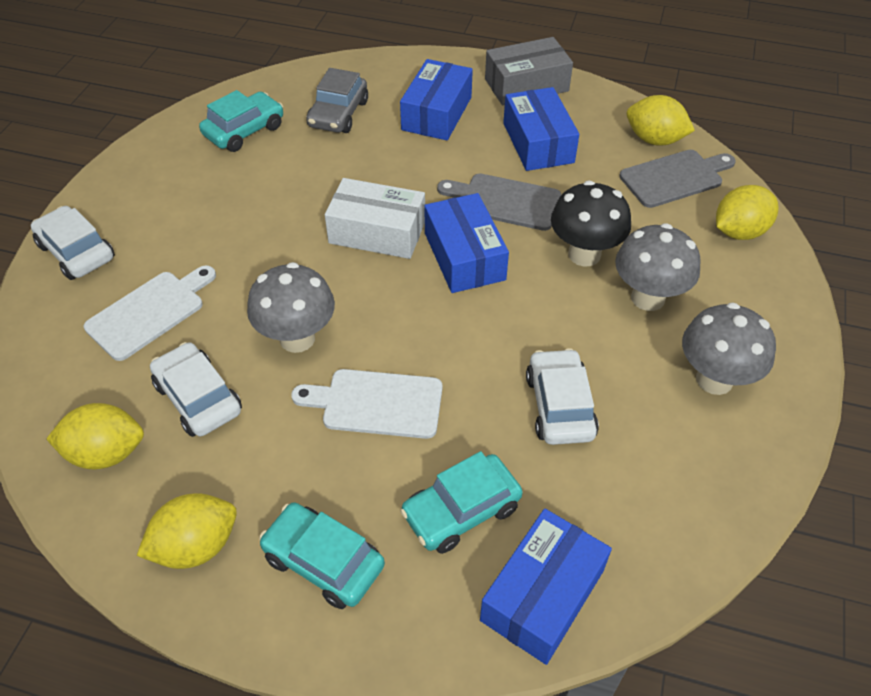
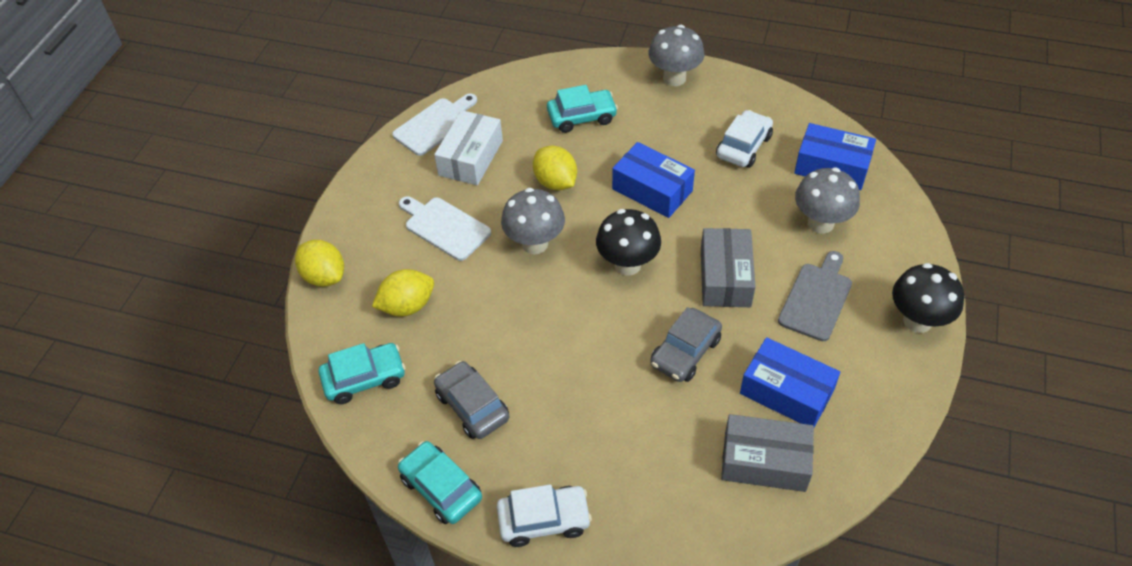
black mushroom: [551,180,631,267] = 1 -> [596,209,661,276] [892,263,964,333] = 2
blue box: [400,59,473,141] [424,193,509,293] [480,508,612,665] [503,87,579,171] = 4 -> [612,142,695,218] [740,337,840,427] [794,123,876,190] = 3
grey box: [485,37,573,106] = 1 -> [701,228,756,307] [721,414,814,492] = 2
grey car: [306,68,368,133] = 1 -> [434,361,509,439] [650,307,722,382] = 2
grey cutting board: [437,173,561,231] [619,150,736,208] = 2 -> [778,251,852,341] = 1
white car: [31,206,115,280] [150,342,242,437] [526,348,599,445] = 3 -> [497,484,592,547] [716,110,773,168] = 2
yellow lemon: [46,403,144,469] [137,493,237,569] [627,95,695,146] [716,185,778,240] = 4 -> [295,240,344,287] [372,269,434,316] [533,146,577,190] = 3

